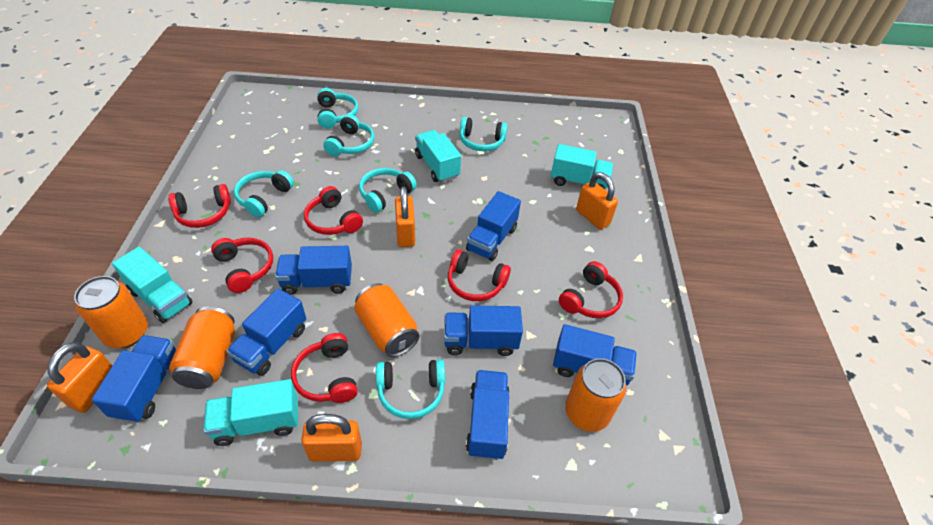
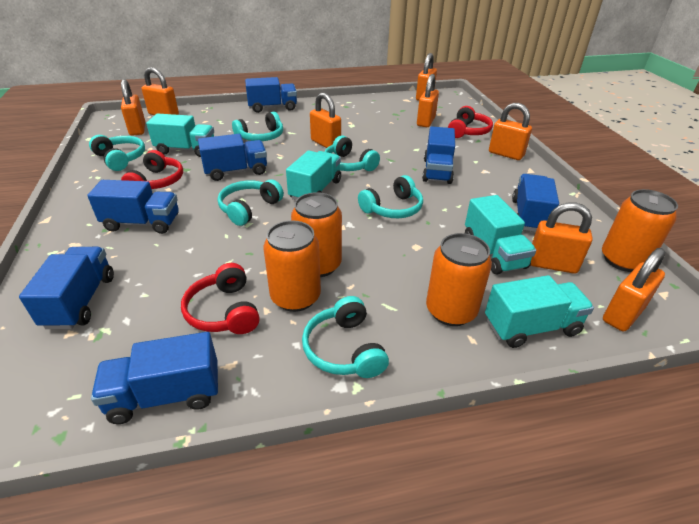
orange padlock: [47,342,112,413] [301,414,362,462] [395,187,415,247] [576,172,618,230] = 4 -> [121,79,145,136] [142,67,179,115] [310,93,341,148] [416,53,437,101] [417,74,439,127] [489,103,532,160] [531,202,593,274] [603,248,666,331] = 8
red headphones: [168,184,231,228] [211,237,273,293] [291,333,358,403] [304,186,363,235] [448,249,511,301] [559,261,623,318] = 6 -> [121,150,183,189] [181,263,260,334] [448,106,493,138] = 3

